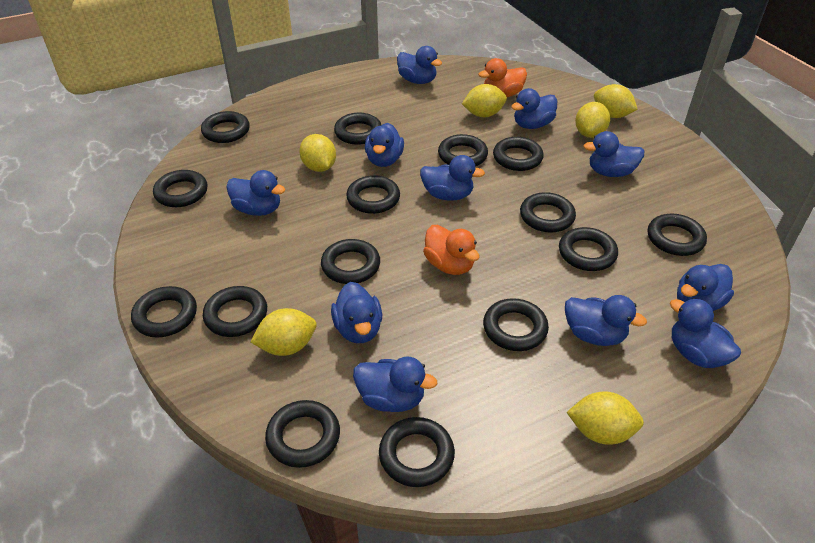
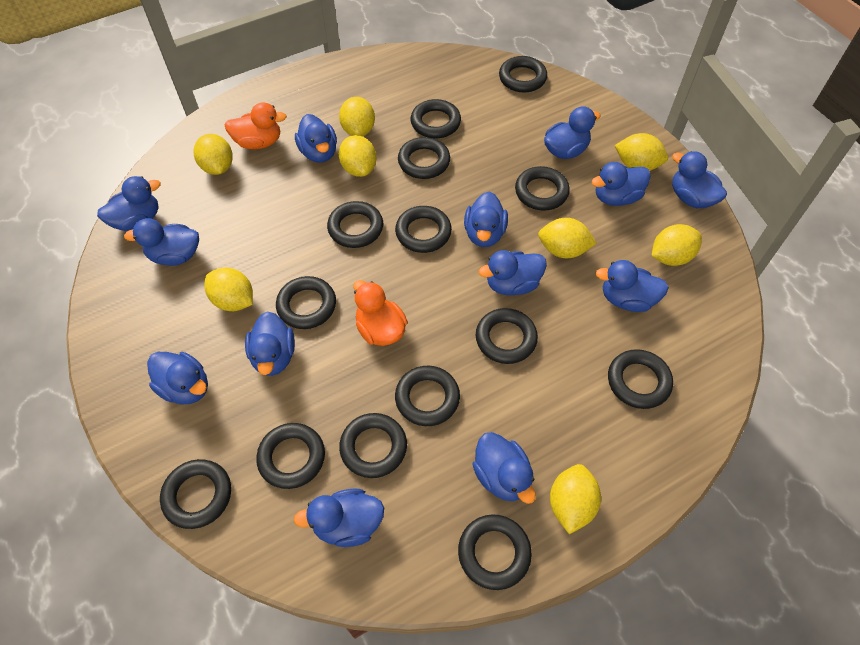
black ring: [131,286,197,337] [153,170,208,207] [201,111,250,143] [203,286,267,337] [265,400,340,468] [321,239,380,284] [334,113,381,145] [346,175,400,214] [379,417,455,487] [438,134,488,166] [483,298,549,351] [493,137,544,171] [520,192,576,233] [559,227,618,271] [648,214,707,256] = 15 -> [160,459,231,529] [256,423,325,489] [276,276,336,329] [327,201,383,248] [339,413,407,478] [395,206,452,253] [395,366,460,426] [398,137,450,179] [411,99,461,138] [458,515,532,590] [476,308,538,364] [499,56,547,93] [515,166,570,211] [608,349,673,409] = 14
blue duck: [226,170,285,216] [331,282,382,343] [353,356,437,412] [365,123,404,167] [397,46,442,84] [420,155,485,201] [511,88,557,129] [565,295,647,346] [583,131,644,177] [670,298,741,368] [677,264,734,311] = 11 -> [97,176,161,231] [124,218,199,266] [147,352,208,404] [245,312,295,376] [293,488,384,547] [295,114,337,163] [464,192,508,247] [472,432,536,504] [479,250,547,295] [544,106,601,159] [591,162,651,206] [596,260,669,312] [672,151,727,208] = 13
yellow lemon: [251,308,317,356] [299,134,336,172] [462,84,507,117] [567,391,644,445] [575,102,610,138] [594,84,638,118] = 6 -> [194,134,233,175] [204,268,253,311] [339,97,375,136] [339,135,376,177] [538,218,597,258] [550,464,601,534] [615,133,668,171] [652,224,702,266] = 8

